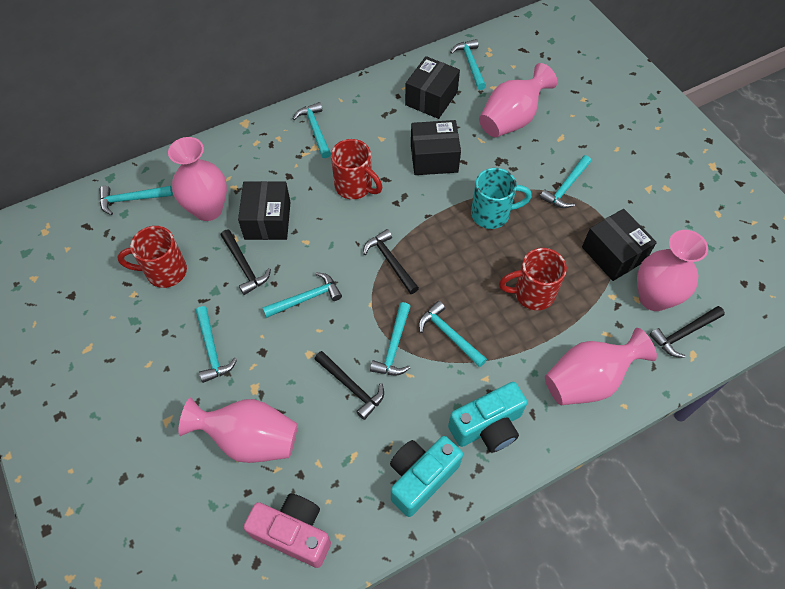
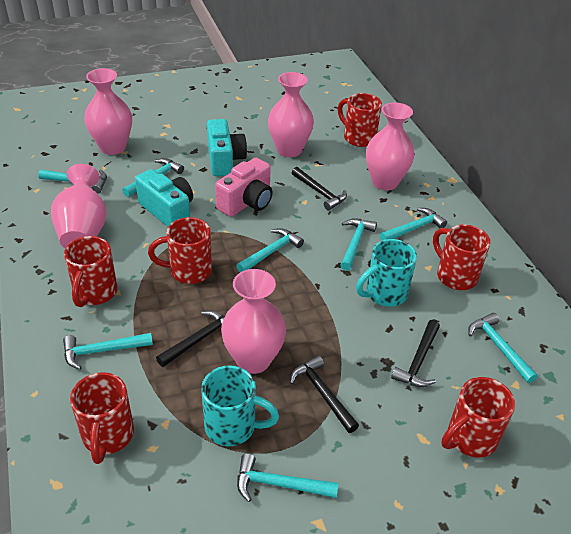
black box: [238,181,291,240] [405,56,460,119] [411,120,461,175] [582,209,657,281] = 4 -> none = 0
red mug: [117,226,187,288] [331,139,382,199] [499,248,567,310] = 3 -> [64,236,117,307] [70,372,134,464] [148,217,212,284] [338,93,382,147] [433,224,490,290] [442,377,515,457] = 6
turquoise mug: [471,168,532,229] = 1 -> [201,365,279,446] [356,239,417,307] = 2

